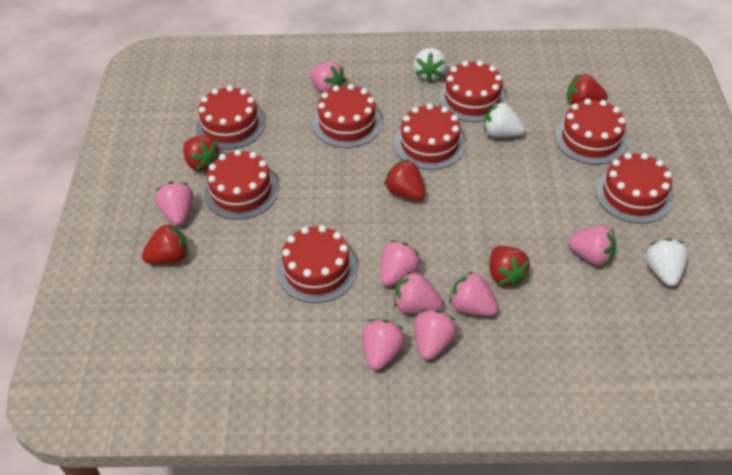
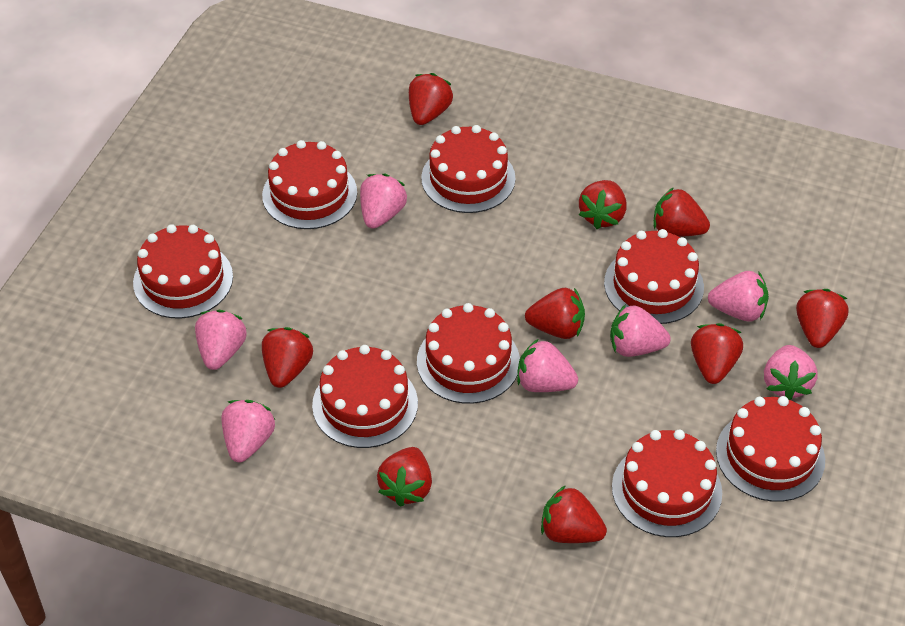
pink strawberry: [155,181,194,226] [309,62,346,93] [362,319,405,370] [380,240,421,286] [394,271,443,314] [414,309,457,360] [449,271,498,316] [567,225,616,265] = 8 -> [195,310,247,370] [222,400,275,462] [360,174,407,229] [517,339,578,392] [610,304,671,357] [708,271,769,322] [764,345,817,400] = 7
red strawberry: [142,223,188,264] [183,135,220,171] [384,159,426,200] [490,246,530,288] [567,74,608,105] = 5 -> [262,327,313,388] [377,447,432,507] [409,73,453,125] [525,288,585,339] [541,485,607,543] [579,180,626,229] [653,187,710,237] [691,323,743,384] [796,289,849,348] = 9
white strawberry: [414,48,447,82] [484,102,525,137] [645,238,688,286] = 3 -> none = 0

